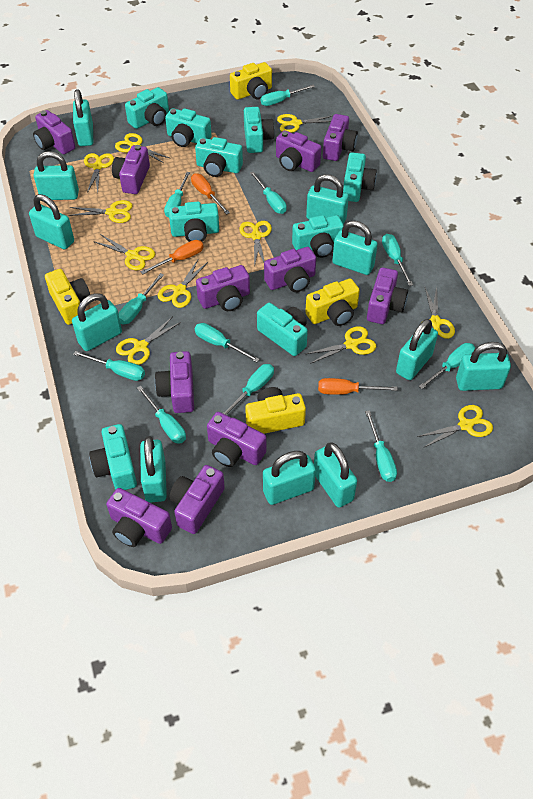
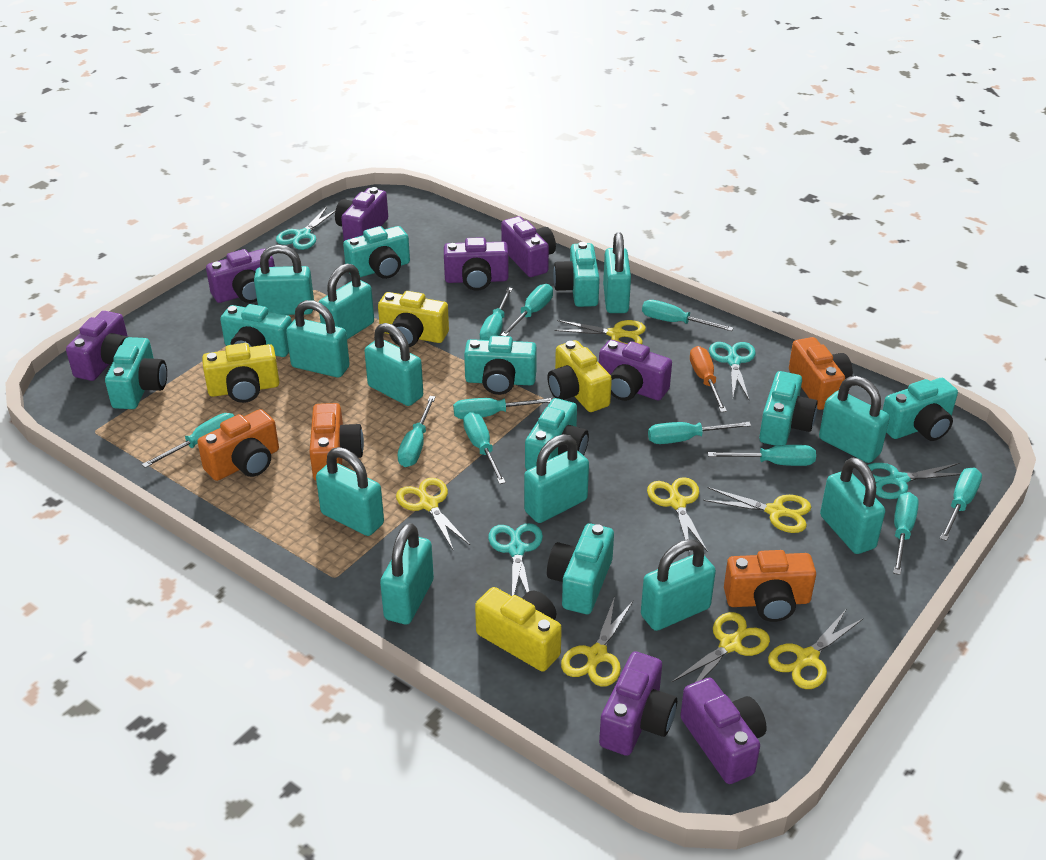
orange camera: none = 0 -> [197,409,279,481] [309,403,364,481] [724,550,816,622] [789,337,853,410] = 4
orange screwdriver: [141,240,203,274] [191,173,230,214] [318,378,398,395] = 3 -> [690,346,727,412] = 1
purple camera: [33,110,75,154] [106,488,172,547] [112,145,150,194] [155,351,194,413] [169,465,225,534] [196,265,250,311] [207,412,266,467] [264,247,316,292] [276,130,321,172] [323,114,358,161] [367,267,408,324] = 11 -> [66,311,128,381] [206,249,275,303] [335,187,388,241] [444,237,509,291] [501,216,556,277] [599,340,672,401] [599,651,677,756] [680,677,767,784] = 8
turquoise scissors: none = 0 -> [276,207,336,250] [488,523,543,596] [709,342,756,400] [868,463,961,499] = 4
yellow scissors: [68,200,133,223] [84,153,114,193] [93,234,155,271] [115,133,169,163] [116,316,181,365] [158,260,208,308] [239,221,272,268] [277,114,332,133] [306,326,376,364] [417,405,493,448] [425,287,455,339] = 11 -> [396,478,470,550] [554,320,646,344] [561,596,633,686] [647,477,707,551] [671,612,770,683] [703,487,811,533] [768,610,863,689] = 7

